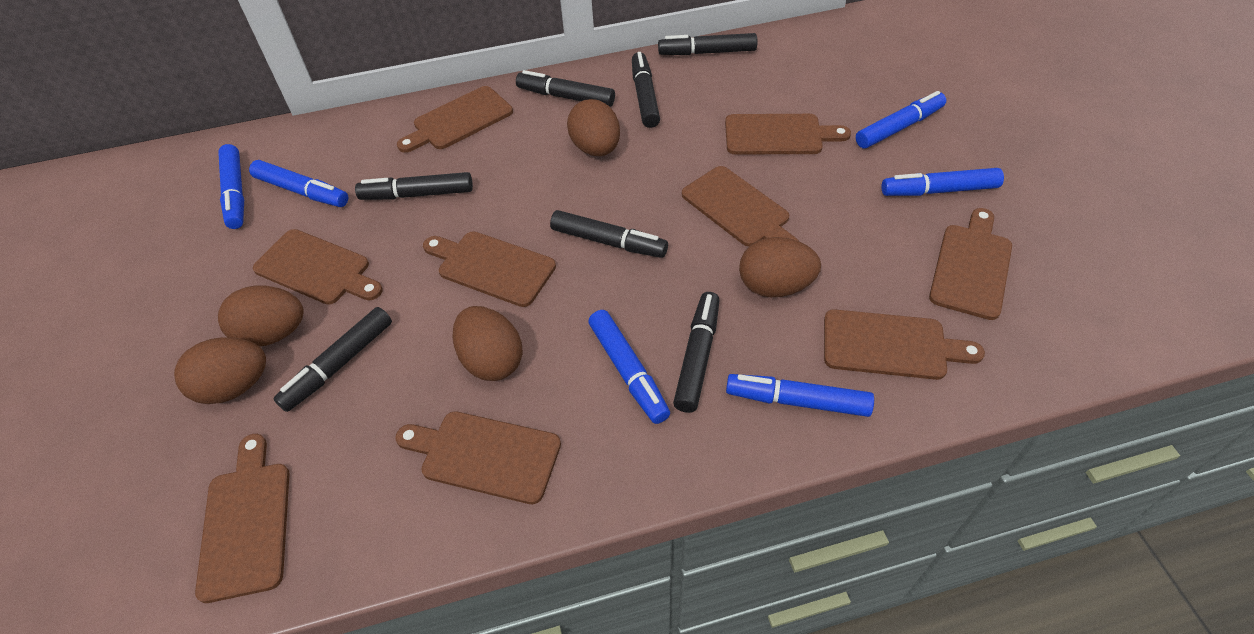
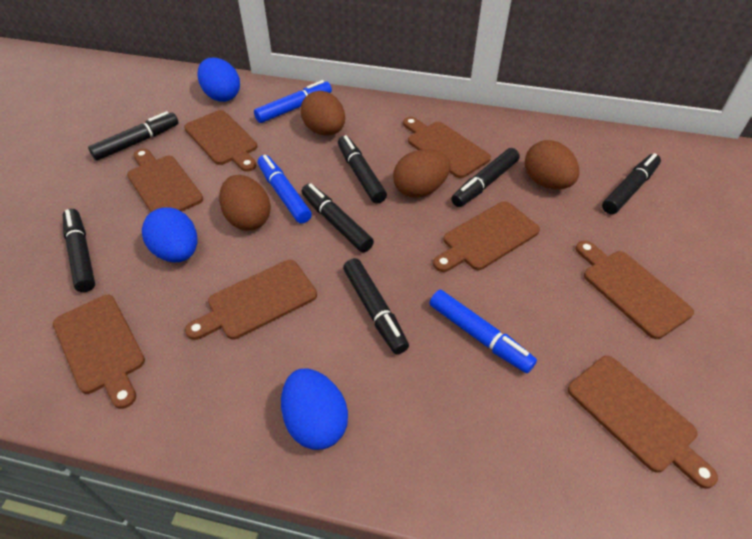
blue egg: none = 0 -> [142,207,197,262] [197,58,240,102] [281,368,348,450] = 3
blue marker: [218,144,244,229] [249,160,348,207] [588,310,670,424] [726,374,874,417] [856,91,946,148] [881,168,1004,196] = 6 -> [254,80,332,123] [258,155,312,223] [430,290,537,373] = 3
brown cutting board: [195,434,290,603] [253,229,383,305] [395,412,561,504] [397,86,513,153] [423,231,556,307] [682,166,799,246] [725,114,851,155] [824,309,985,380] [929,208,1012,320] = 9 -> [53,295,145,409] [127,148,203,212] [184,110,257,172] [185,260,317,340] [403,117,491,178] [433,201,540,272] [568,356,718,489] [576,240,694,339] = 8
brown egg: [174,337,266,404] [218,285,304,347] [452,306,523,381] [567,99,620,156] [739,237,821,297] = 5 -> [219,175,271,230] [301,91,345,136] [393,149,450,198] [525,140,579,189] = 4

